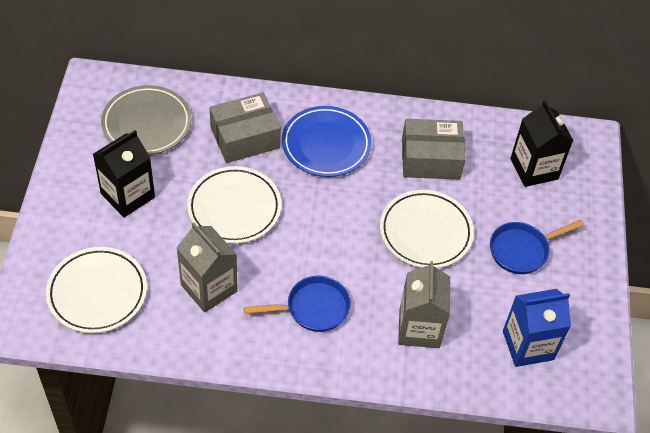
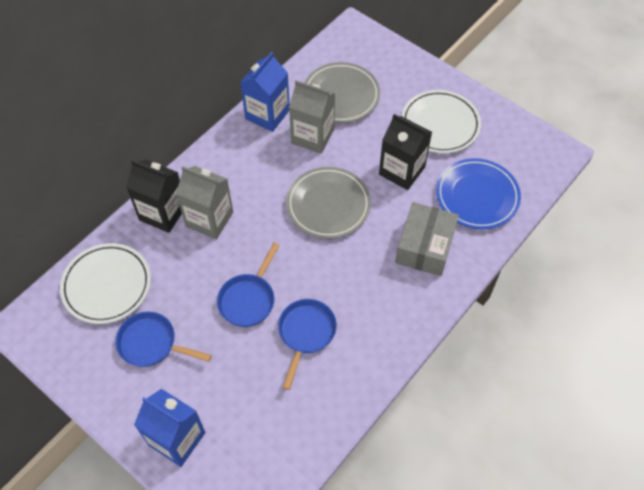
blue carton: [503,289,571,367] = 1 -> [134,389,206,467] [240,52,290,132] = 2
blue pan: [244,276,351,332] [490,220,584,274] = 2 -> [115,311,212,367] [217,242,280,327] [278,299,337,390] = 3
grey box: [209,93,281,163] [402,119,466,179] = 2 -> [395,202,459,276] = 1
grey plate: [101,85,191,155] = 1 -> [286,167,371,239] [305,62,380,123] = 2
white plate: [46,247,147,333] [187,166,282,244] [380,190,474,268] = 3 -> [60,243,151,324] [402,90,481,153] = 2

